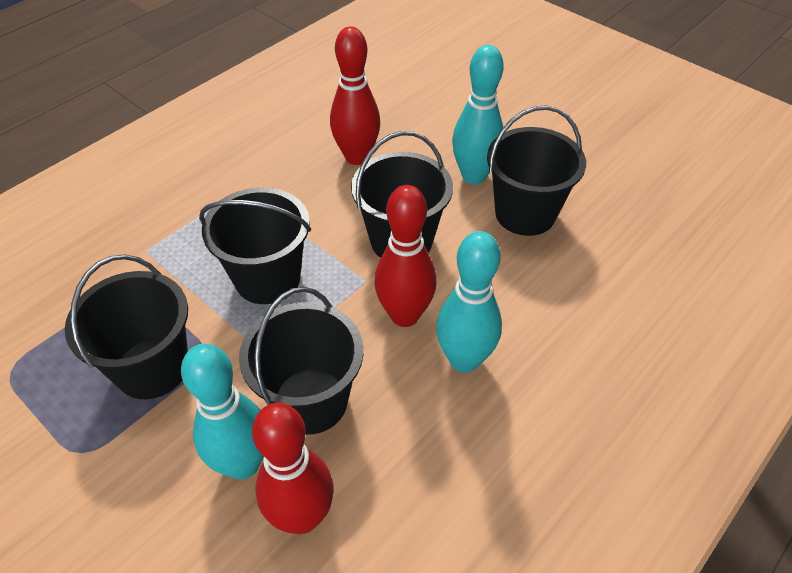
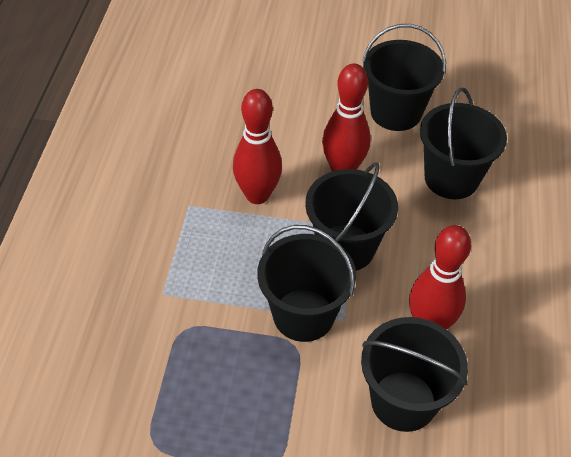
turquoise bowling pin: [181,344,264,479] [436,231,502,373] [452,45,504,184] = 3 -> none = 0

